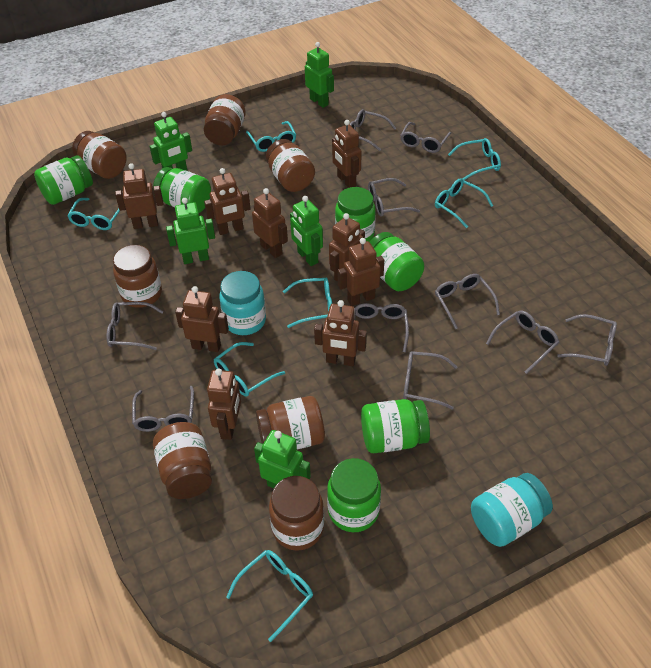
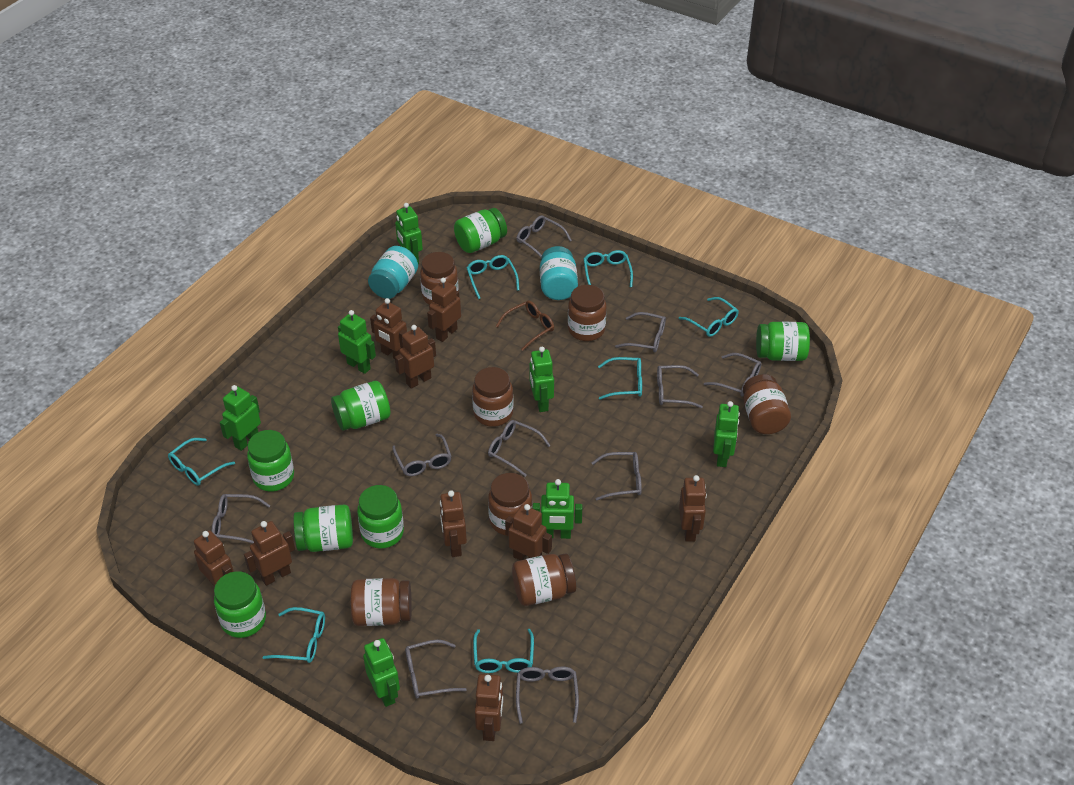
brown glasses: none = 0 -> [496,301,554,351] = 1
green jar: [34,155,93,205] [153,167,211,213] [327,458,381,532] [335,187,376,242] [361,399,430,453] [370,232,425,291] = 6 -> [214,571,266,638] [247,430,294,492] [293,505,353,552] [331,381,390,431] [357,485,404,549] [454,208,507,253] [756,322,810,361] = 7
green robot: [150,112,192,171] [166,198,215,264] [254,430,311,488] [290,196,323,266] [305,42,334,108] = 5 -> [220,385,261,451] [338,310,376,374] [363,638,400,707] [395,203,423,264] [529,347,554,412] [533,479,582,539] [713,401,740,467] = 7

